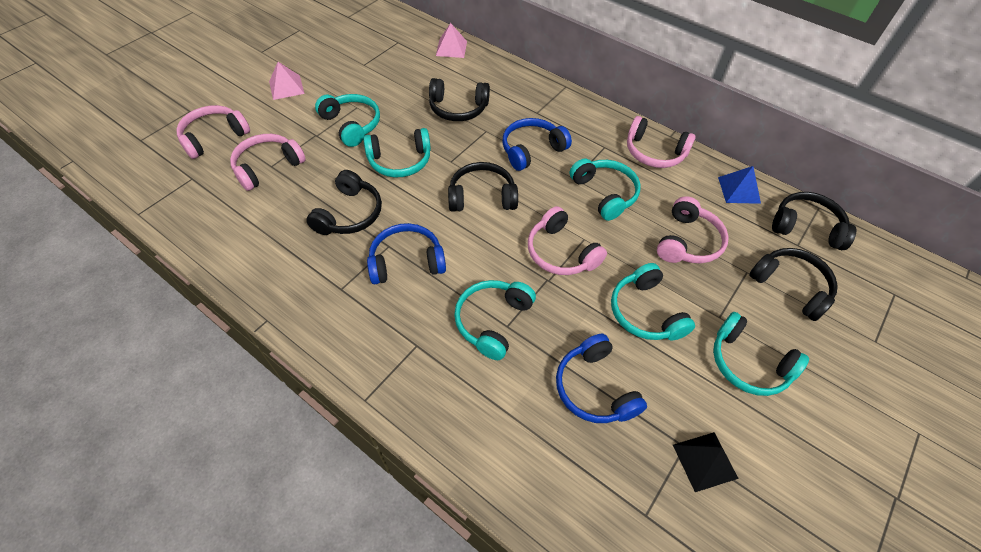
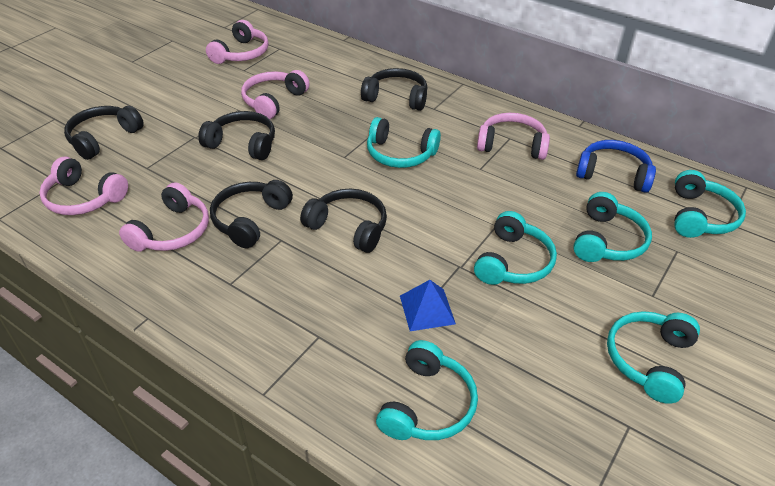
black pyramid: [673,432,739,492] = 1 -> none = 0
blue headphones: [367,223,446,284] [502,118,572,171] [556,334,647,423] = 3 -> [576,140,656,193] = 1
pink pyramid: [269,62,304,100] [436,23,467,58] = 2 -> none = 0

